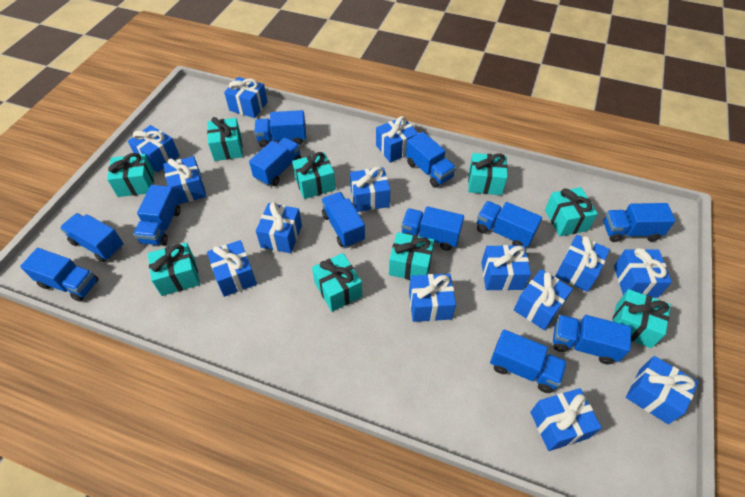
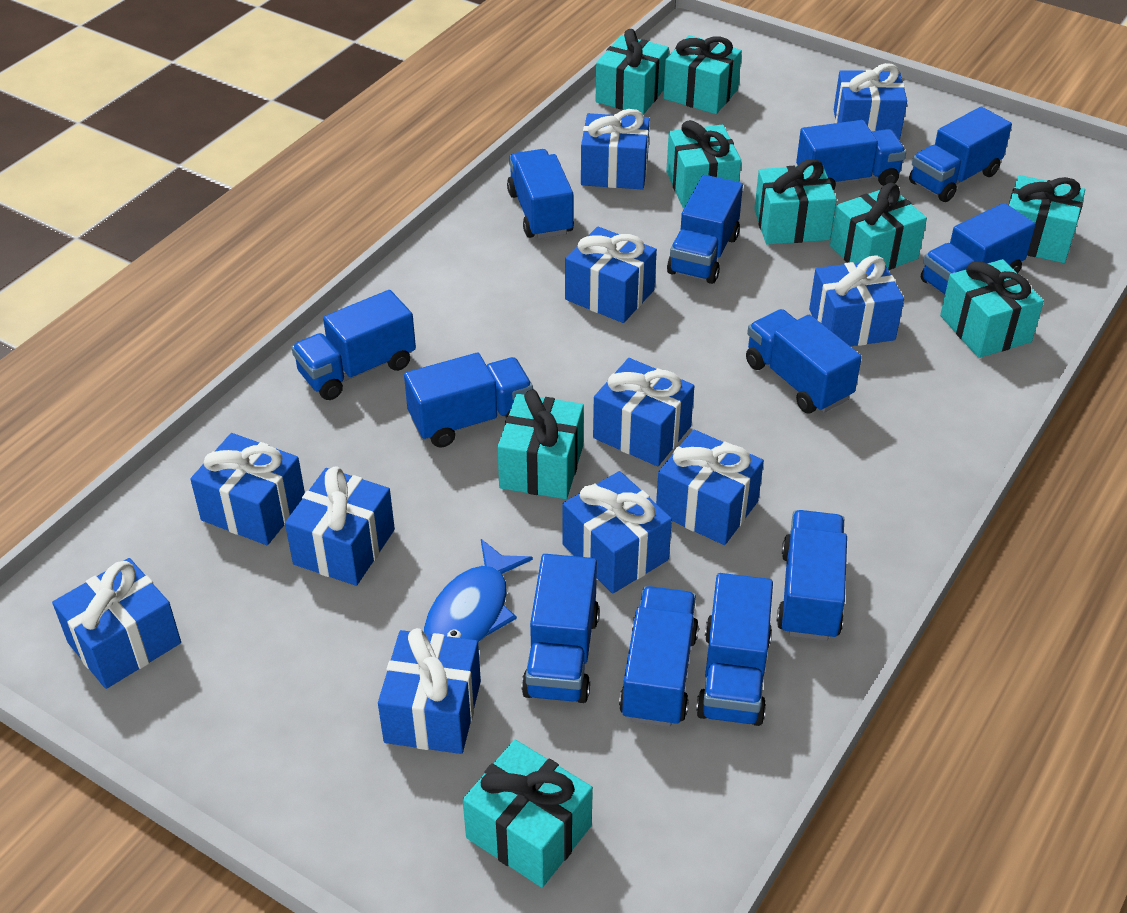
blue fish: none = 0 -> [424,539,533,643] = 1
blue gift: [128,125,180,172] [163,156,207,204] [207,240,257,297] [224,77,268,118] [256,202,302,253] [350,167,390,212] [376,116,418,163] [409,274,456,322] [481,245,531,291] [514,269,573,330] [530,388,602,451] [555,235,610,292] [614,248,672,298] [626,356,698,424] = 14 -> [52,558,181,689] [190,433,305,545] [285,466,395,586] [378,628,481,754] [562,471,672,594] [565,226,657,323] [581,109,650,189] [593,358,694,466] [656,430,764,545] [809,256,904,346] [834,63,907,140] = 11

